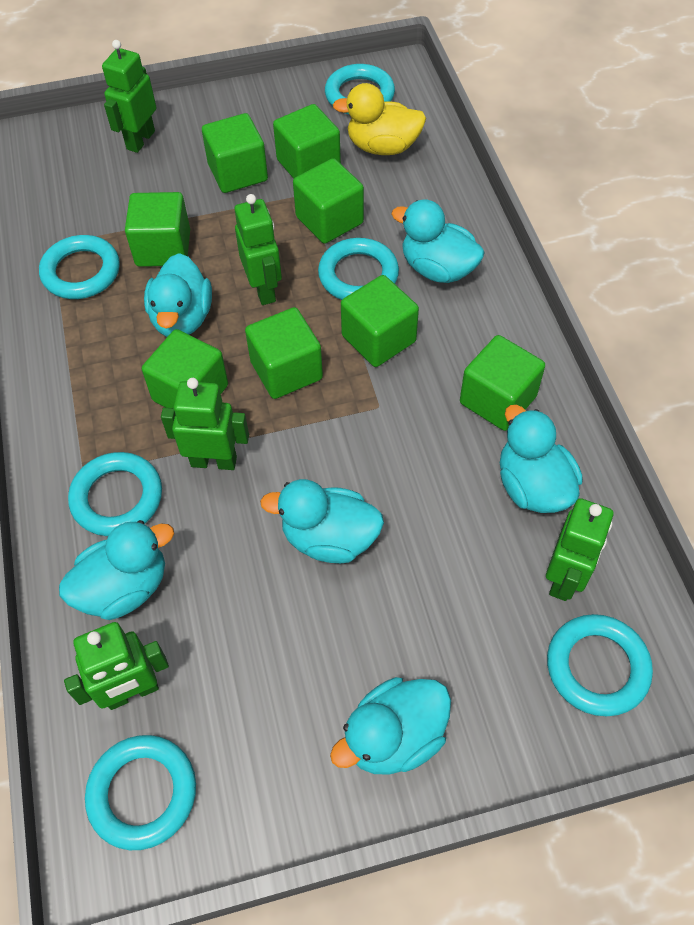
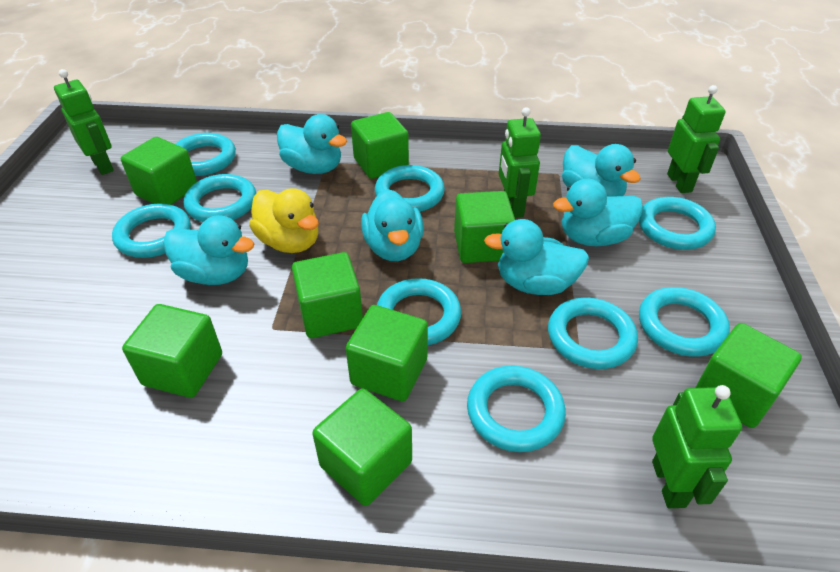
green robot: [64,622,169,710] [102,40,156,153] [161,378,249,470] [234,194,282,305] [546,498,613,601] = 5 -> [54,69,114,175] [499,107,541,218] [652,385,742,508] [667,85,726,193] = 4
turquoise ring: [39,235,120,299] [68,452,162,536] [85,735,196,850] [318,238,399,300] [325,64,395,114] [547,614,653,716] = 6 -> [112,204,191,258] [176,133,236,176] [184,174,256,222] [375,165,445,212] [377,278,461,345] [467,366,566,452] [548,297,638,369] [639,197,716,250] [639,287,730,357] = 9

